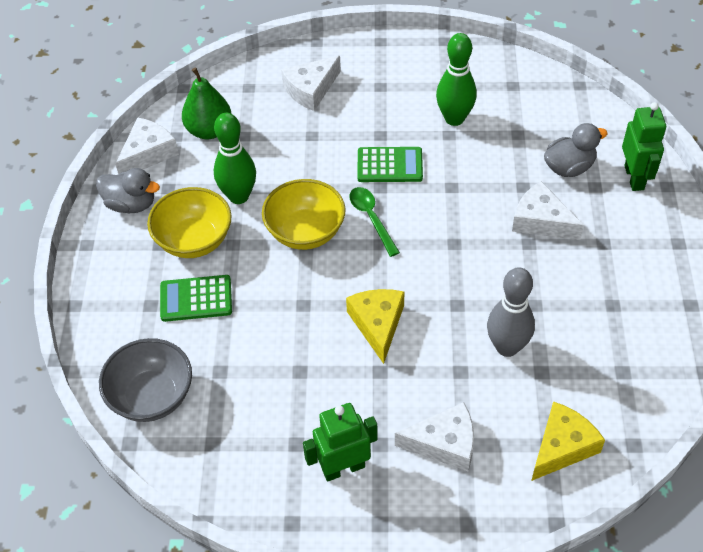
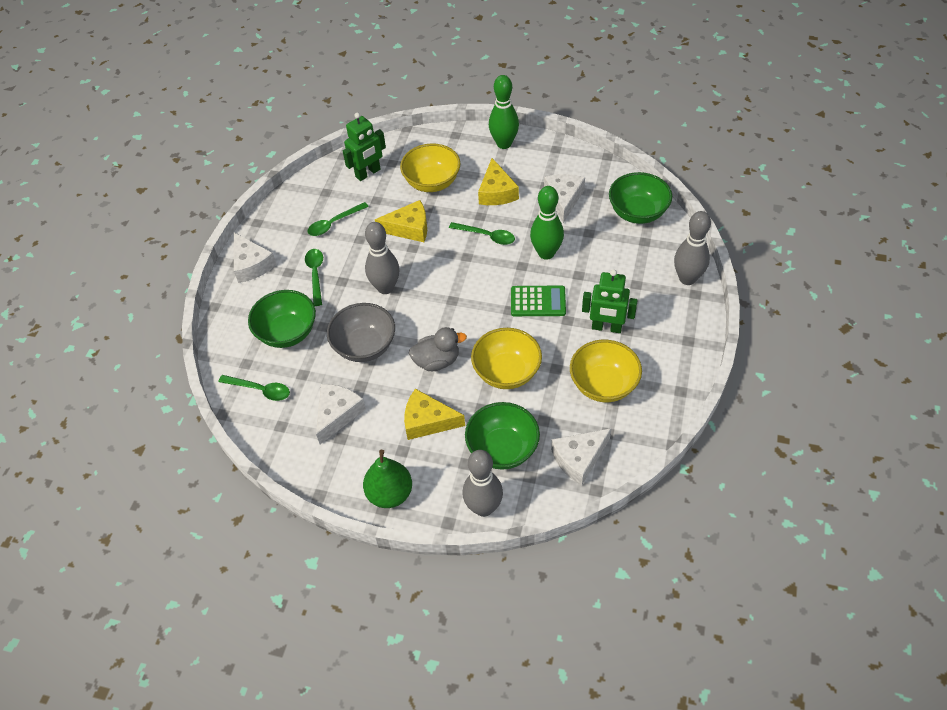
green bowl: none = 0 -> [248,290,316,348] [465,402,540,470] [609,172,672,224] = 3
green calculator: [160,275,232,322] [357,147,423,182] = 2 -> [511,286,566,316] = 1
green spoon: [349,187,400,257] = 1 -> [219,375,290,401] [305,249,323,306] [308,202,369,236] [449,222,515,245] = 4
grey bowling pin: [487,267,535,357] = 1 -> [365,222,399,294] [462,450,503,517] [674,211,711,285] = 3
grey duck: [96,168,160,213] [544,123,608,177] = 2 -> [409,327,467,371] = 1
yellow bowl: [147,187,232,258] [262,179,346,250] = 2 -> [400,143,461,192] [471,328,542,389] [570,340,642,402] = 3
yellow cheese: [346,289,404,364] [531,401,605,481] = 2 -> [375,200,427,242] [404,389,465,440] [478,158,519,205] = 3

